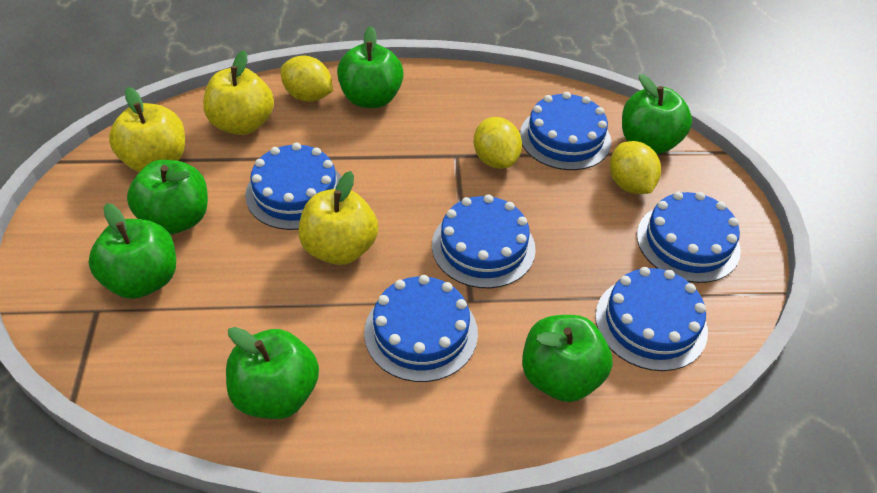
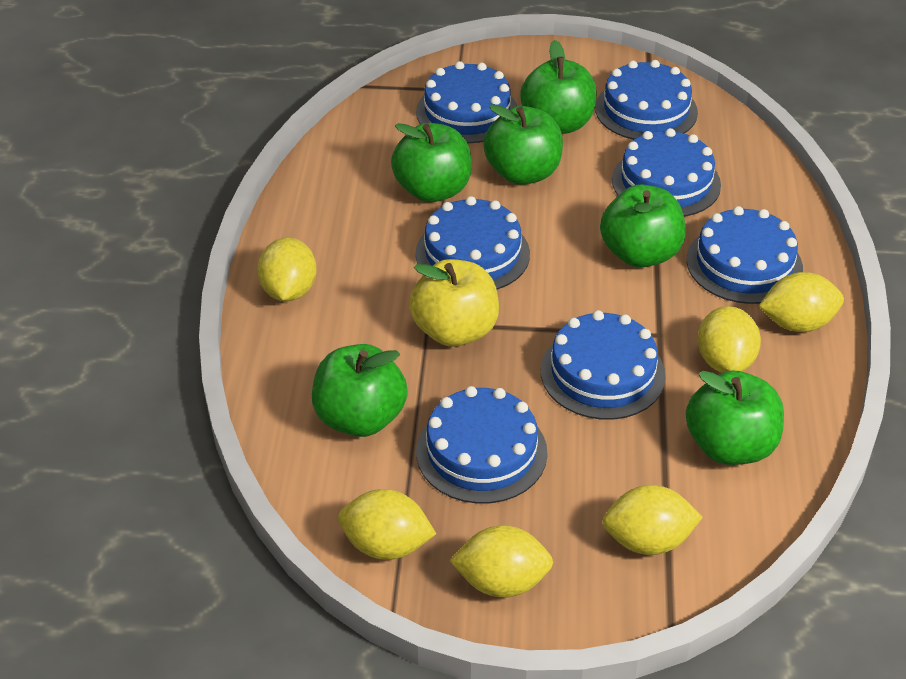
blue cake: [245,142,341,230] [364,275,478,382] [432,194,536,288] [520,92,611,170] [595,267,708,371] [637,192,741,283] = 6 -> [415,196,530,290] [416,61,517,143] [416,386,548,504] [540,310,666,420] [595,60,698,140] [612,128,721,217] [686,206,803,304] = 7
yellow apple: [109,87,185,172] [203,51,274,135] [299,171,378,265] = 3 -> [409,259,499,347] = 1
yellow lemon: [281,56,333,102] [474,117,522,169] [610,141,661,194] = 3 -> [257,237,317,301] [338,489,436,560] [449,525,553,598] [602,485,703,555] [698,306,761,373] [759,272,844,332] = 6

